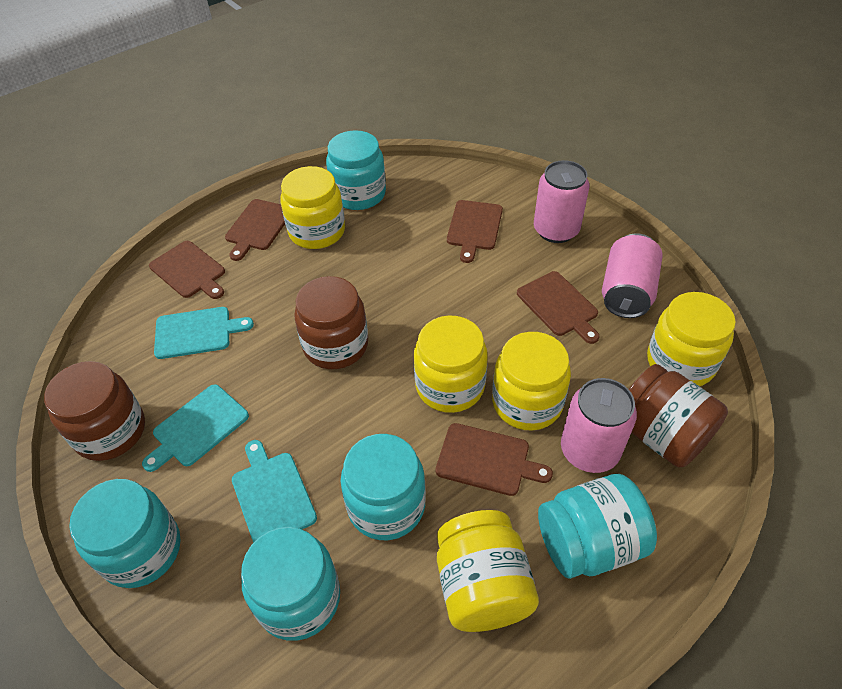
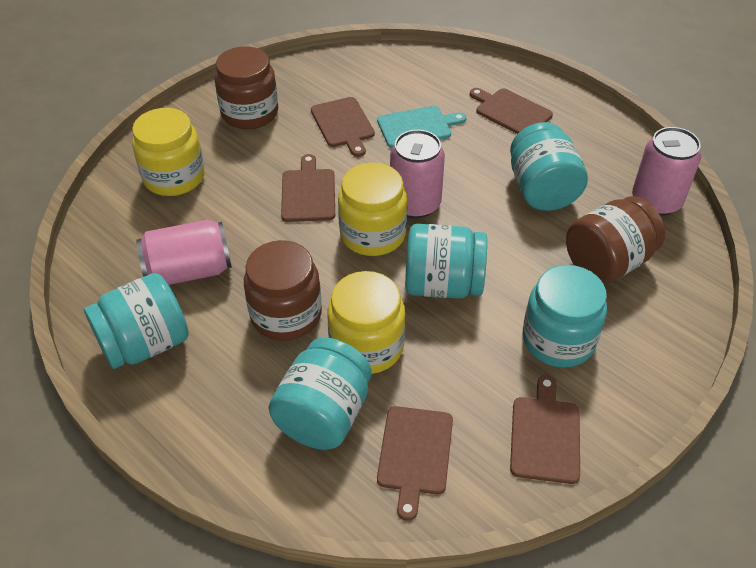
turquoise cutting board: [142,384,249,472] [154,307,254,359] [232,440,317,543] = 3 -> [377,106,466,148] = 1
yellow jar: [280,166,345,249] [414,315,488,413] [437,510,539,632] [492,332,571,431] [647,292,736,386] = 5 -> [132,108,205,196] [327,271,405,374] [338,163,407,256] = 3

